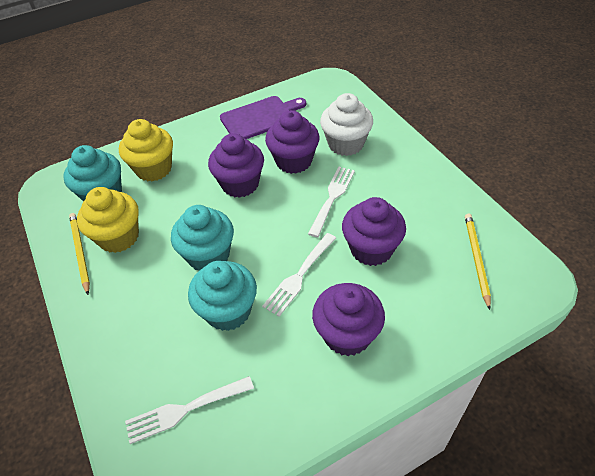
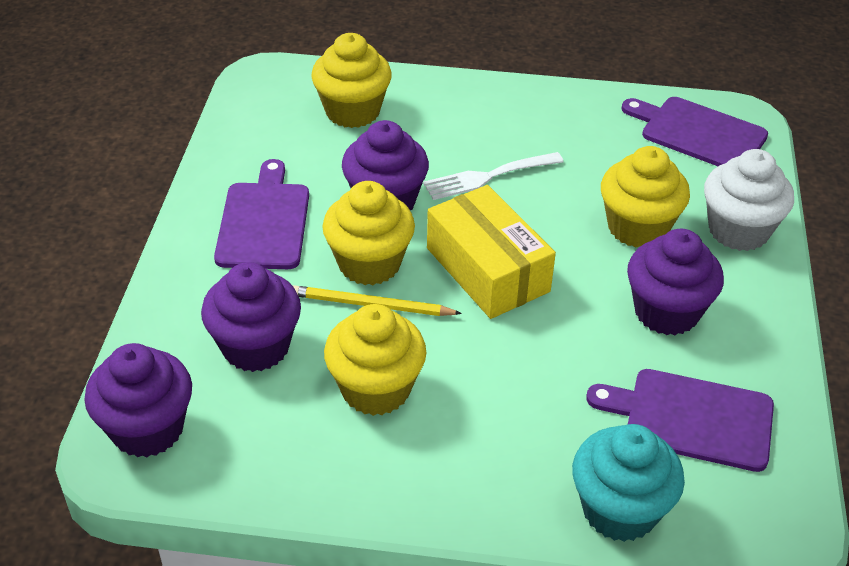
purple cutting board: [220,96,306,139] = 1 -> [214,159,309,269] [586,369,774,472] [622,97,768,166] = 3
turquoise cupcake: [64,145,122,202] [171,205,234,271] [188,261,257,331] = 3 -> [572,424,685,542] = 1
white fork: [125,376,254,444] [262,233,336,317] [308,167,355,237] = 3 -> [423,152,564,200] = 1
yellow box: none = 0 -> [427,185,556,319] = 1
yellow cupcake: [77,187,139,253] [119,119,173,181] = 2 -> [311,33,392,128] [322,181,415,285] [324,304,426,416] [601,146,690,248] = 4
yellow pencil: [69,213,90,295] [465,214,491,310] = 2 -> [293,285,462,316] = 1

